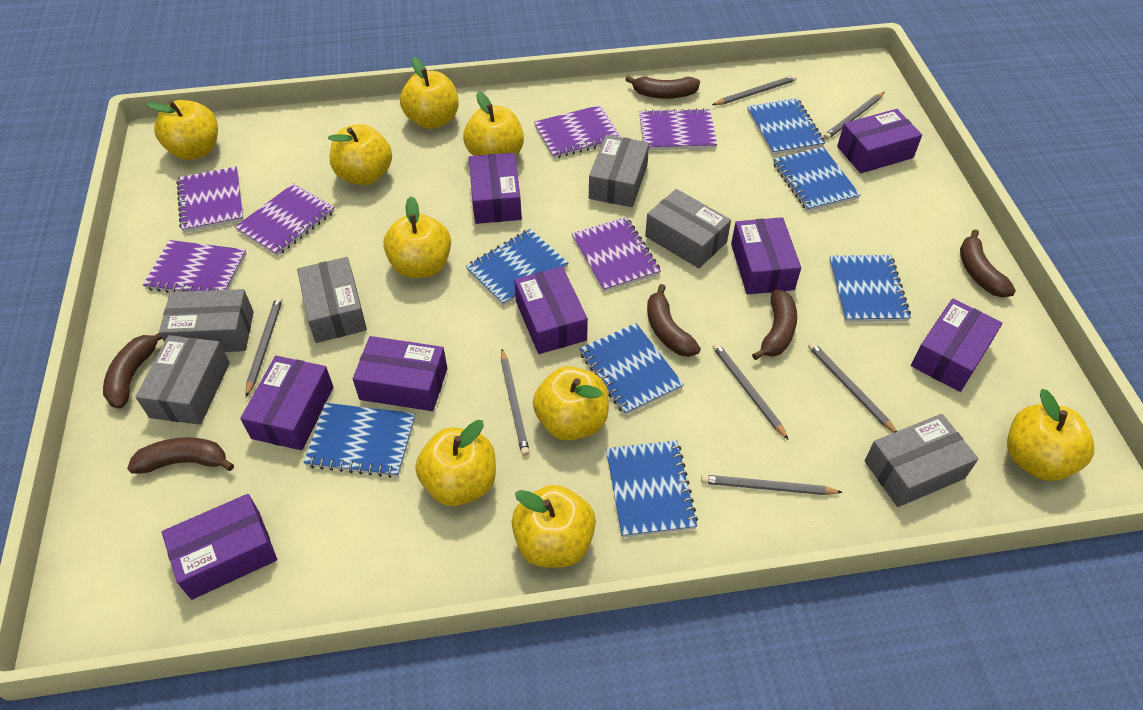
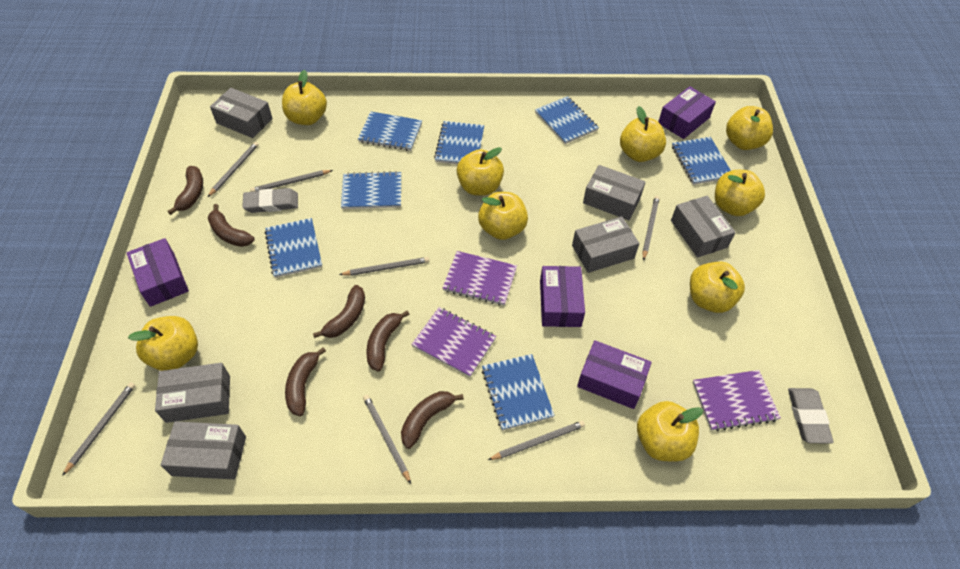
grey eraser: none = 0 -> [242,188,298,213] [788,388,834,443] = 2
purple box: [162,494,277,600] [240,356,334,450] [353,336,447,411] [469,153,522,224] [514,267,588,354] [731,217,801,294] [837,109,922,173] [911,298,1002,392] = 8 -> [127,238,189,307] [540,266,585,327] [577,340,652,409] [658,86,716,139] = 4
purple notebook: [143,240,247,293] [177,166,244,233] [235,183,335,256] [534,105,621,159] [572,217,661,292] [639,108,717,150] = 6 -> [411,307,496,377] [443,251,517,306] [693,370,781,431] = 3

